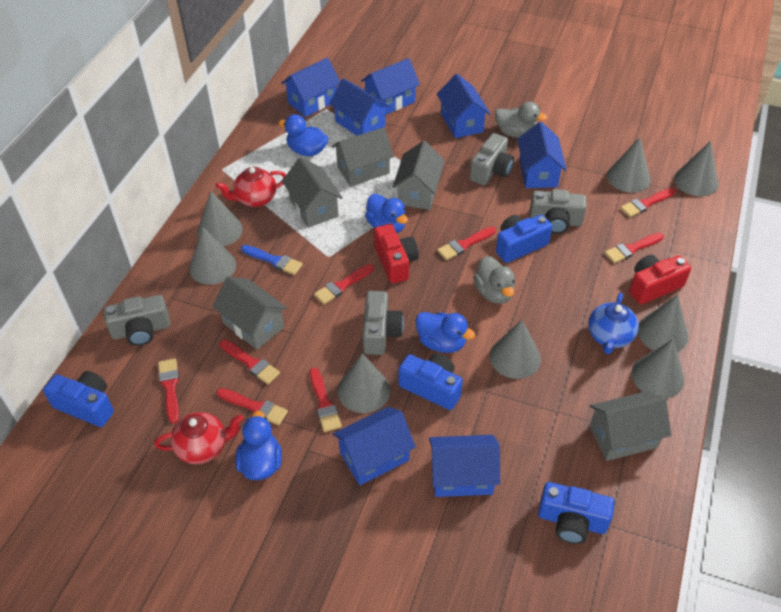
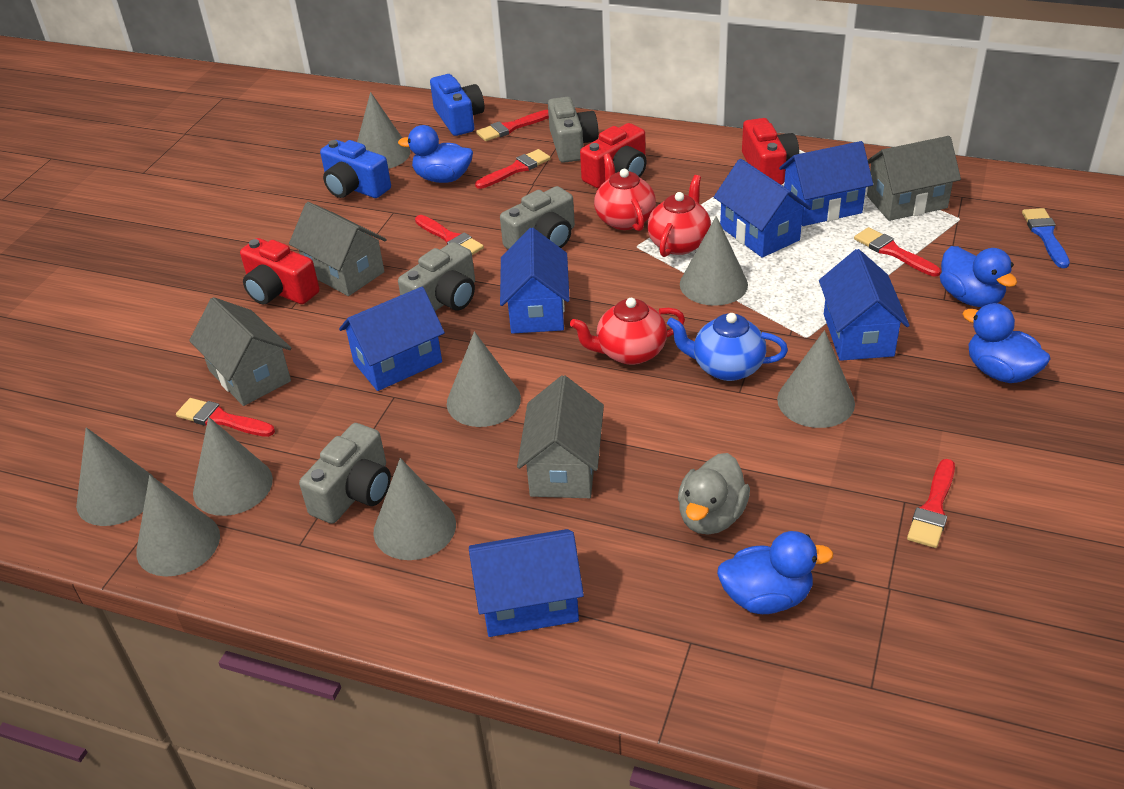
blue camera: [43,371,114,427] [398,353,463,410] [496,215,552,263] [538,482,615,544] = 4 -> [320,140,391,198] [430,74,484,136] = 2
blue house: [281,58,340,117] [329,78,390,136] [333,407,416,485] [361,58,420,115] [429,435,500,497] [437,74,491,138] [517,122,567,188] = 7 -> [339,287,445,391] [469,529,584,637] [500,228,570,334] [714,159,811,258] [779,141,873,226] [819,249,910,361] = 6
grey duck: [473,256,515,304] [495,102,547,138] = 2 -> [678,453,750,535] = 1
grey house: [212,276,287,350] [282,157,343,228] [332,127,394,186] [393,141,445,210] [590,391,671,461] = 5 -> [189,297,291,406] [289,202,387,296] [517,375,604,498] [867,136,961,221] = 4
red brush: [158,358,179,424] [217,388,288,425] [220,340,280,384] [310,368,342,432] [314,264,374,304] [437,227,496,260] [605,233,664,263] [620,188,675,217] = 8 -> [176,398,275,437] [415,215,484,255] [475,149,551,189] [476,110,549,141] [854,227,941,277] [907,459,955,548] = 6
red camera: [374,224,419,284] [629,254,691,305] = 2 -> [240,238,320,304] [580,123,647,188] [742,118,799,185] = 3
red teapot: [154,412,243,464] [216,167,286,207] = 2 -> [570,298,685,365] [594,153,656,231] [647,175,711,257] = 3

